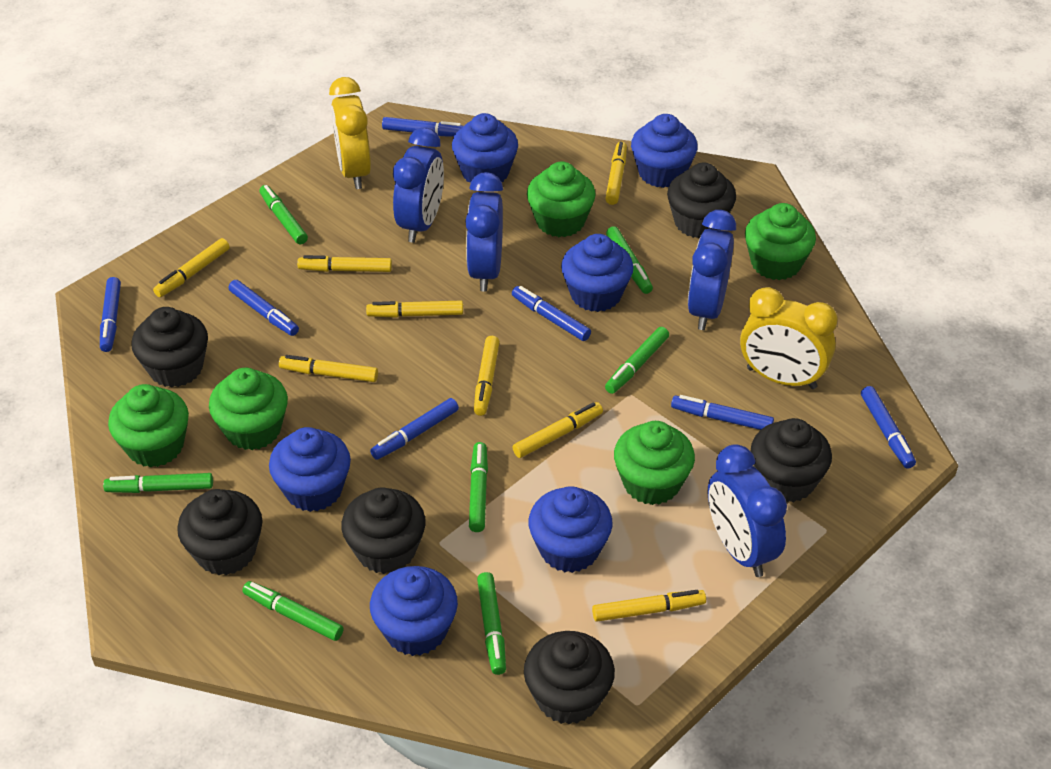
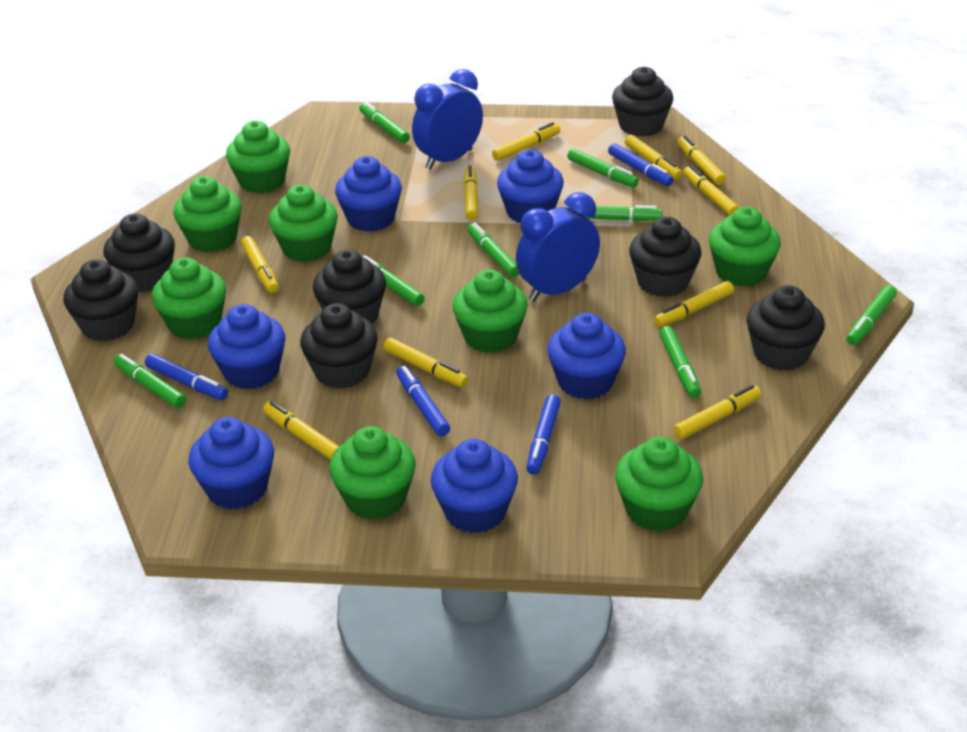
black cupcake: [132,307,208,388] [177,489,262,575] [341,487,426,574] [524,631,615,724] [667,163,736,238] [751,418,832,503] = 6 -> [63,259,138,341] [103,213,175,292] [300,303,378,389] [313,249,386,323] [612,67,673,137] [629,217,701,297] [746,285,825,371] = 7
blue clock: [393,127,444,243] [465,172,503,292] [688,210,736,330] [708,444,787,577] = 4 -> [412,69,483,170] [516,192,600,302] = 2
blue marker: [100,277,121,352] [228,280,299,336] [370,398,459,460] [382,117,464,137] [512,286,591,341] [671,395,774,430] [861,386,916,469] = 7 -> [145,354,228,400] [396,366,450,436] [526,394,561,475] [608,144,673,186] = 4
green cupcake: [108,384,189,468] [209,368,288,450] [527,161,596,237] [614,421,695,505] [745,203,816,280] = 5 -> [152,257,226,339] [173,176,242,252] [226,121,290,193] [269,185,338,262] [330,426,416,520] [452,270,528,353] [615,437,703,531] [709,207,781,287] = 8
green marker: [103,473,213,493] [242,581,344,641] [259,185,308,244] [469,442,488,532] [477,572,506,675] [605,327,669,394] [606,226,653,294] = 7 -> [114,354,186,408] [359,102,410,143] [361,255,424,306] [467,223,519,277] [567,148,639,187] [584,205,662,221] [659,326,701,398] [847,285,897,345] = 8
yellow clock: [329,77,371,189] [740,287,838,389] = 2 -> none = 0
yellow marker: [153,238,230,297] [279,355,378,382] [297,255,392,272] [366,301,463,318] [474,336,500,416] [512,402,603,458] [592,590,706,622] [605,142,627,205] = 8 -> [241,236,279,293] [263,401,339,460] [384,338,468,387] [463,165,478,221] [492,122,560,161] [625,135,682,180] [654,281,734,327] [673,385,761,439] [677,135,726,185] [683,165,739,216] = 10

